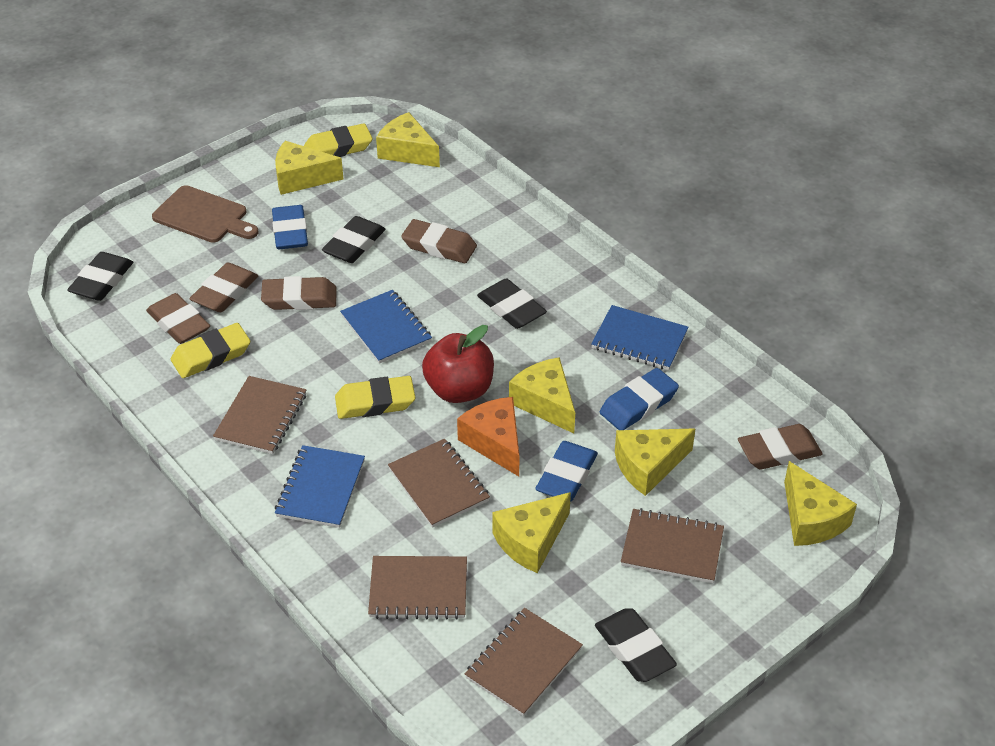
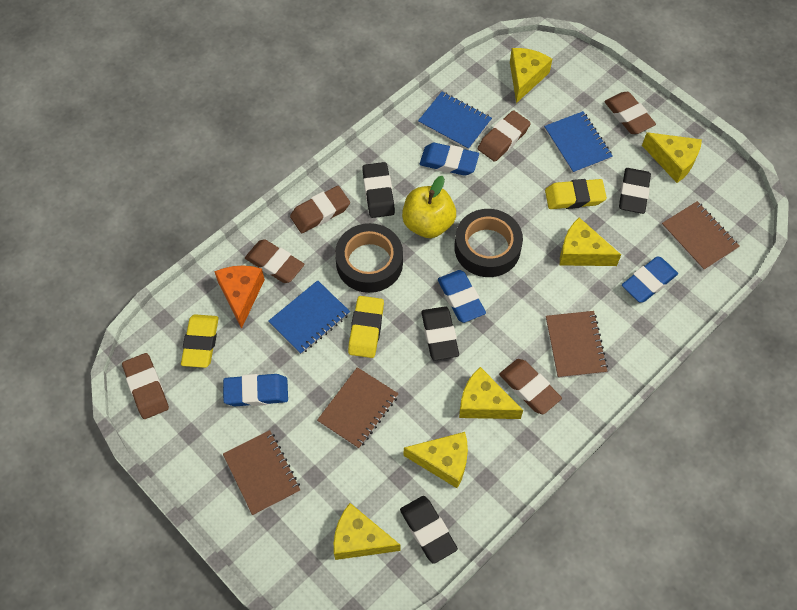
black tape: none = 0 -> [335,223,403,293] [454,209,523,277] = 2
blue eraser: [272,205,308,249] [535,441,598,502] [600,368,679,430] = 3 -> [223,374,288,406] [420,143,479,176] [438,270,486,323] [622,256,678,303] = 4
brown cutting board: [152,185,258,243] = 1 -> none = 0
brown eraser: [146,293,210,344] [189,263,258,312] [261,276,337,310] [401,219,477,263] [738,424,823,469] = 5 -> [122,353,169,419] [245,239,305,283] [290,186,350,233] [478,110,531,162] [499,359,562,414] [604,92,656,134] = 6
brown notebook: [213,376,306,454] [368,556,467,620] [388,439,490,528] [465,608,583,716] [621,508,724,583] = 5 -> [223,430,300,516] [317,367,398,449] [546,311,608,378] [662,201,740,271] = 4
red apple: [422,325,494,403] = 1 -> none = 0
yellow apple: none = 0 -> [402,176,456,238] = 1

